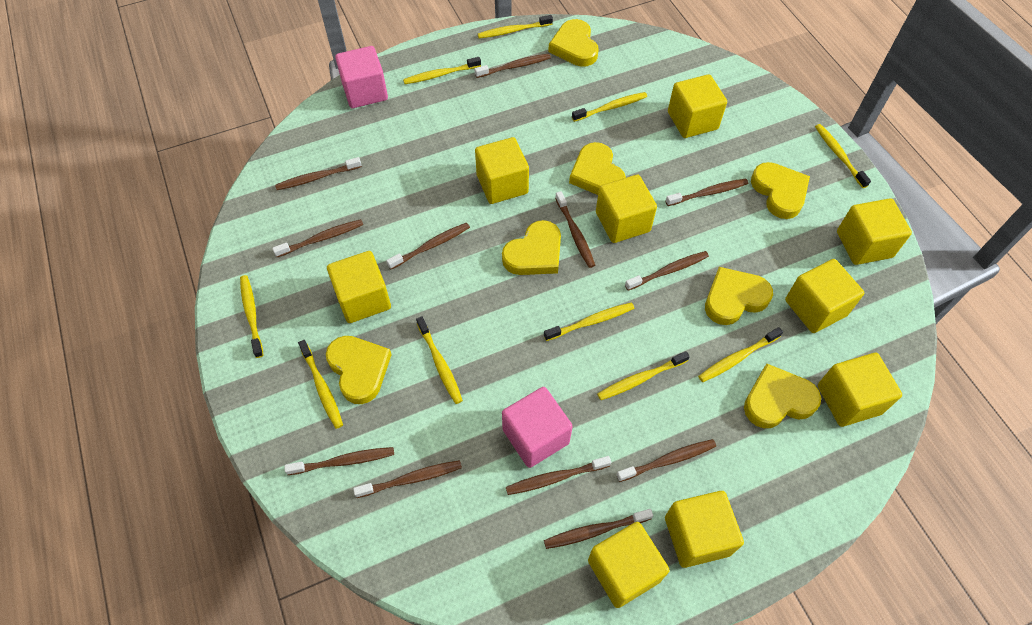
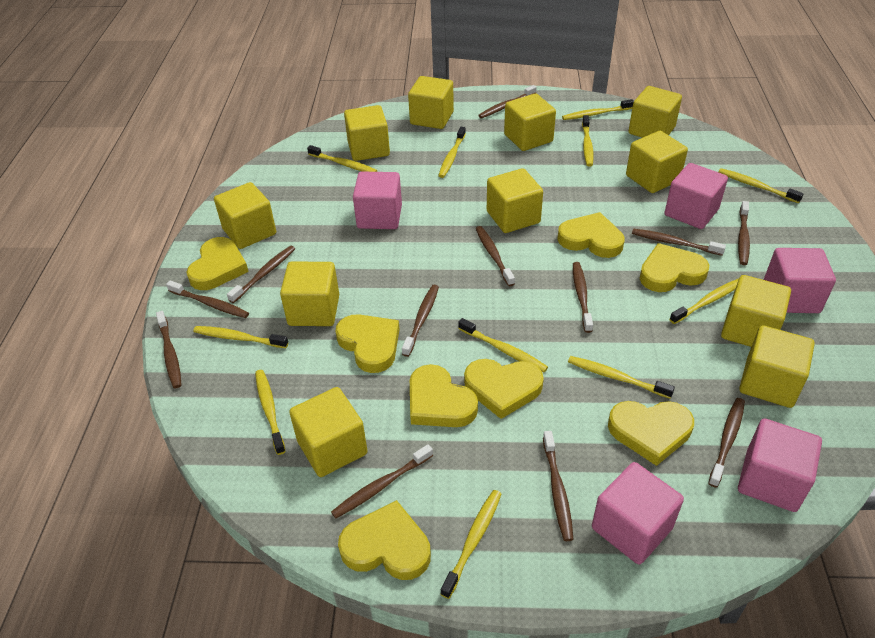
pink cube: [335,46,388,108] [502,387,573,468] = 2 -> [353,171,402,229] [592,462,684,565] [664,163,728,229] [738,419,822,512] [764,248,836,313] = 5
yellow cube: [327,251,391,323] [475,137,529,204] [588,522,670,608] [596,175,657,243] [665,491,744,568] [668,74,727,138] [785,259,864,333] [818,353,902,427] [837,198,912,265] = 9 -> [214,182,276,249] [280,262,339,326] [289,387,367,477] [344,105,390,161] [408,76,454,129] [487,168,543,233] [504,93,556,151] [626,131,688,193] [629,86,682,138] [721,275,791,347] [739,325,815,408] = 11
yellow heart: [326,336,392,404] [502,220,561,275] [548,19,599,67] [569,142,626,195] [705,267,773,325] [744,364,821,428] [751,162,810,219] = 7 -> [186,237,249,290] [335,314,400,373] [338,500,431,580] [410,364,478,427] [464,359,544,419] [557,212,625,258] [608,401,694,466] [640,243,709,292] = 8
yellow toothbrush: [240,275,263,358] [298,340,343,429] [403,57,481,84] [416,316,463,404] [478,15,553,39] [544,302,634,341] [572,92,647,122] [597,351,690,400] [698,327,783,382] [815,124,871,188] = 10 -> [193,326,288,348] [255,370,286,455] [307,145,377,172] [438,127,466,178] [441,490,501,599] [458,318,548,372] [562,99,634,120] [568,356,675,398] [582,115,594,166] [670,278,739,324] [718,168,803,203] = 11

